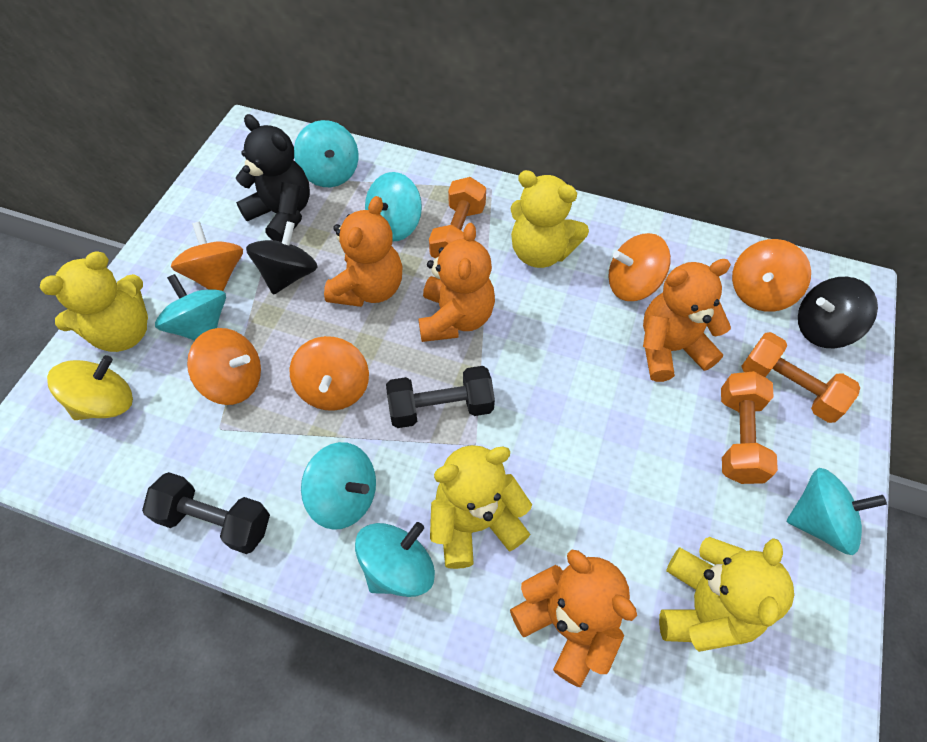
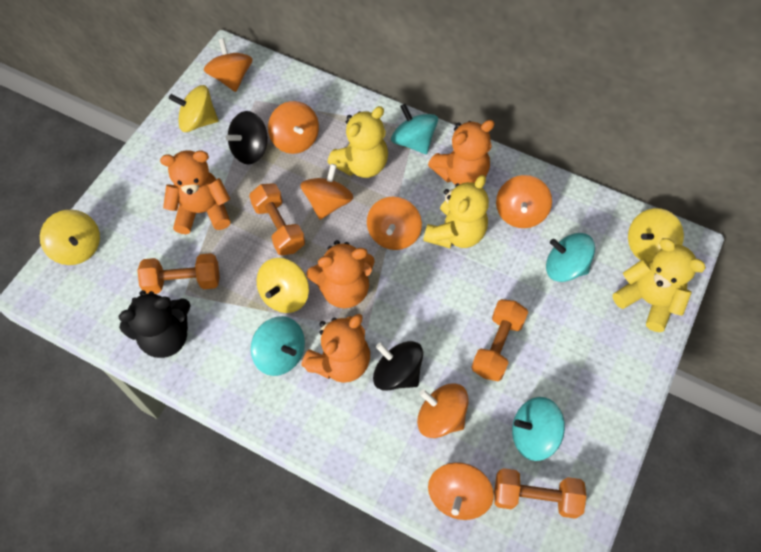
black dumbbell: [142,472,270,554] [386,366,495,428] = 2 -> none = 0
orange dumbbell: [429,177,486,259] [721,371,778,484] [741,332,860,423] = 3 -> [137,253,220,294] [249,183,305,255] [471,299,528,381] [494,468,586,519] = 4
orange spinning top: [171,222,243,291] [187,328,261,405] [290,336,369,411] [608,233,671,301] [732,239,811,312] = 5 -> [204,38,252,92] [268,101,319,154] [300,164,353,220] [367,196,422,250] [417,383,469,438] [428,462,494,520] [496,175,552,228] = 7
turquoise spinning top: [155,274,226,341] [294,120,358,187] [301,442,376,530] [355,522,435,597] [365,172,422,241] [787,468,887,555] = 6 -> [251,316,305,376] [391,104,438,154] [512,397,565,461] [546,233,595,282] = 4
yellow spinning top: [47,355,133,420] = 1 -> [40,210,100,265] [169,85,218,132] [257,258,309,313] [628,208,684,262] = 4
yellow teddy bear: [40,251,148,352] [430,445,532,569] [510,170,589,268] [659,537,794,652] = 4 -> [328,106,388,178] [423,175,489,248] [612,238,706,332] = 3

